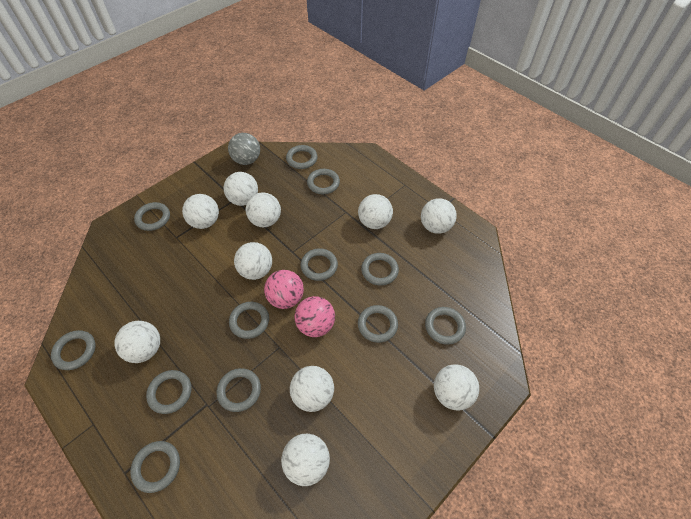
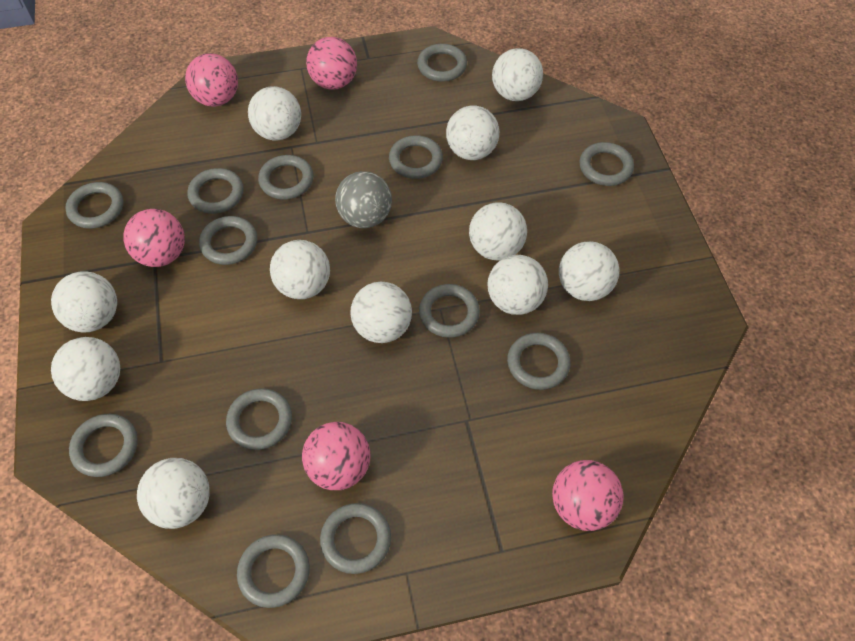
grey ring: [51,330,96,370] [130,441,180,493] [134,202,170,231] [146,370,191,414] [217,368,261,412] [229,302,269,339] [286,145,318,169] [301,248,338,281] [307,169,340,194] [358,305,398,343] [361,253,399,286] [425,307,466,345] = 12 -> [65,182,123,229] [69,414,138,477] [187,168,244,214] [199,216,257,265] [226,388,292,450] [237,534,310,608] [258,155,313,200] [320,503,391,574] [389,135,443,179] [417,44,467,82] [419,284,480,338] [507,333,570,390] [579,142,634,186] = 13
pink ball: [264,270,304,309] [294,296,335,337] = 2 -> [123,209,185,267] [185,53,238,107] [302,422,370,490] [306,37,357,90] [552,460,623,531] = 5
white ball: [114,321,160,363] [182,194,219,229] [224,172,258,206] [234,242,272,280] [246,192,281,227] [281,434,330,486] [290,366,334,412] [358,194,393,229] [421,198,457,234] [434,364,479,411] = 10 -> [51,271,117,333] [51,337,120,401] [137,458,210,529] [248,86,301,141] [270,240,330,299] [350,282,412,343] [446,106,499,160] [469,202,527,261] [487,255,548,315] [492,48,543,101] [559,241,619,301] = 11

